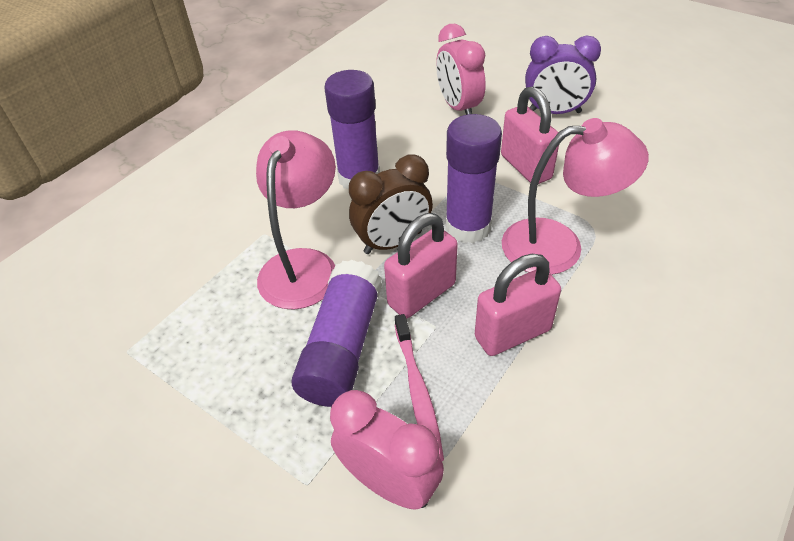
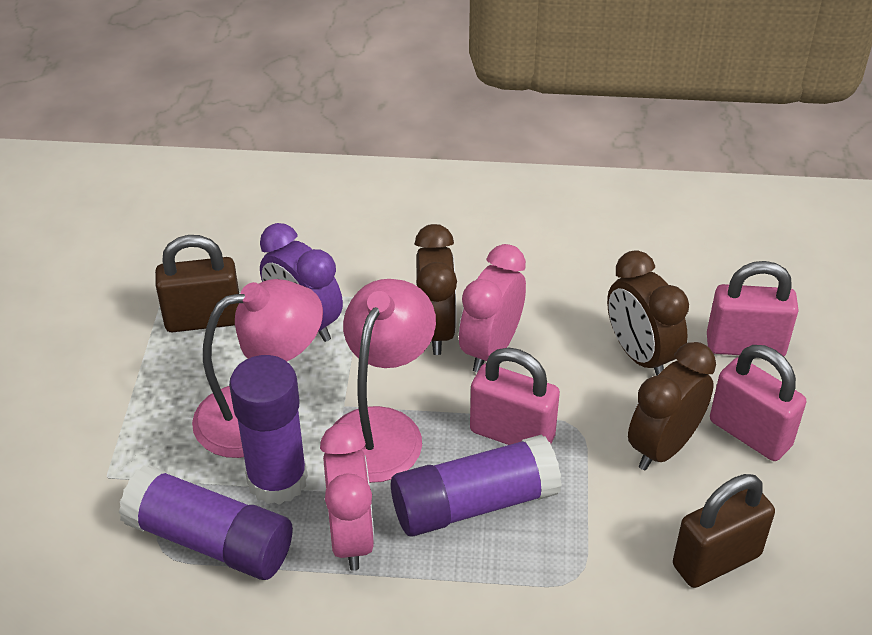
brown clock: [349,155,433,254] = 1 -> [415,224,457,355] [607,250,689,376] [628,342,716,470] = 3
brown padlock: none = 0 -> [155,235,239,332] [673,474,775,588] = 2
pink toothbrush: [395,314,444,461] = 1 -> none = 0

